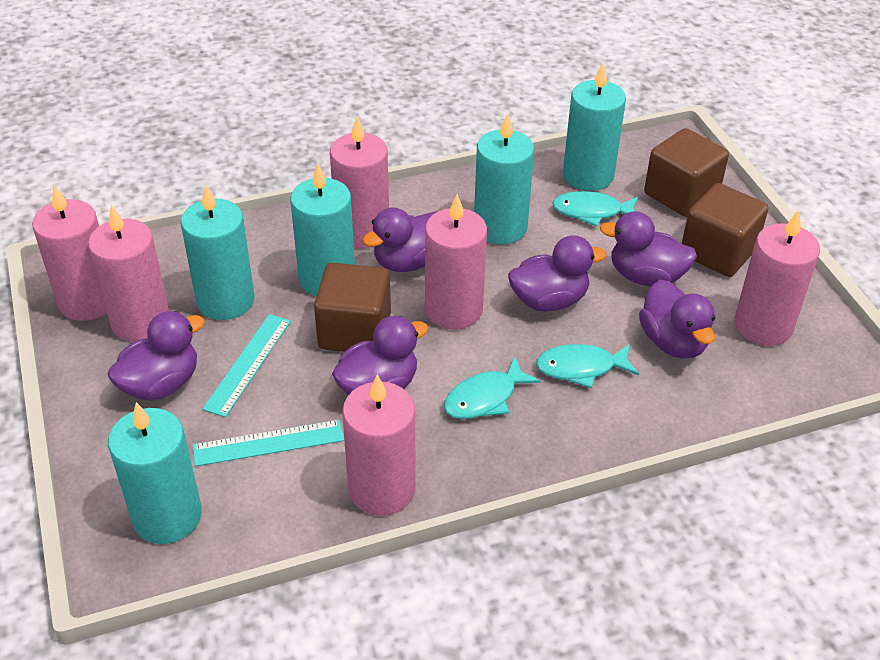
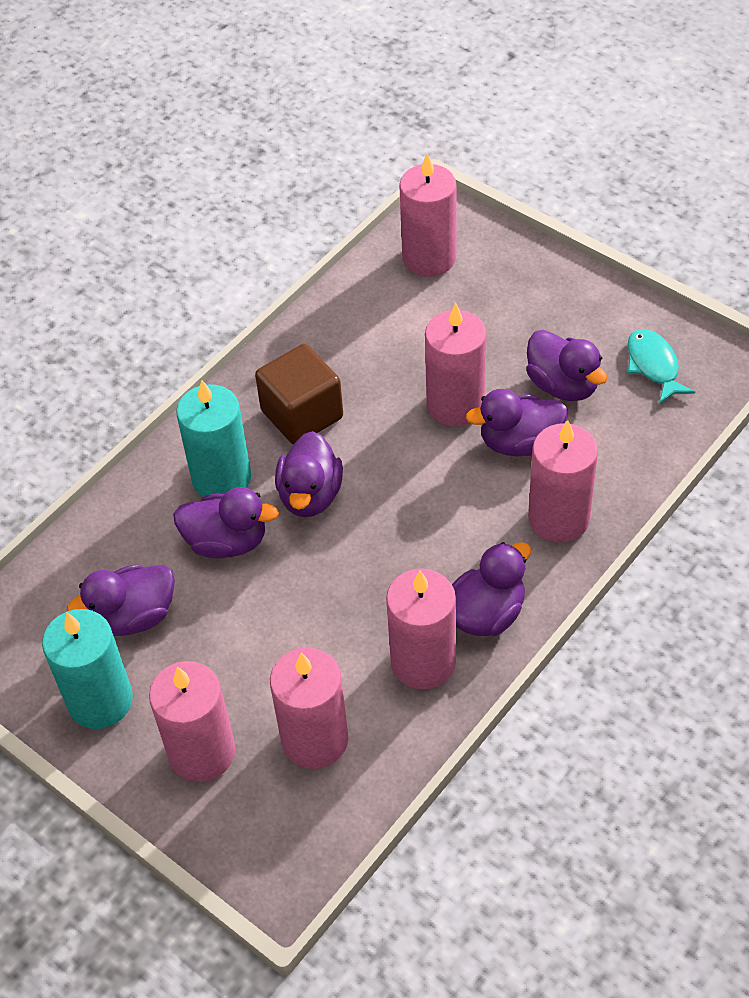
brown cube: [314,263,391,352] [644,128,729,217] [682,183,769,277] = 3 -> [255,344,343,445] = 1
turquoise candle: [108,402,202,544] [181,185,255,320] [290,163,355,296] [474,113,534,245] [563,63,626,191] = 5 -> [42,609,133,729] [176,380,251,497] = 2
turquoise fish: [444,357,541,419] [536,344,639,388] [552,191,639,226] = 3 -> [628,329,695,404] = 1
turquoise ruler: [193,420,344,466] [202,314,291,417] = 2 -> none = 0

